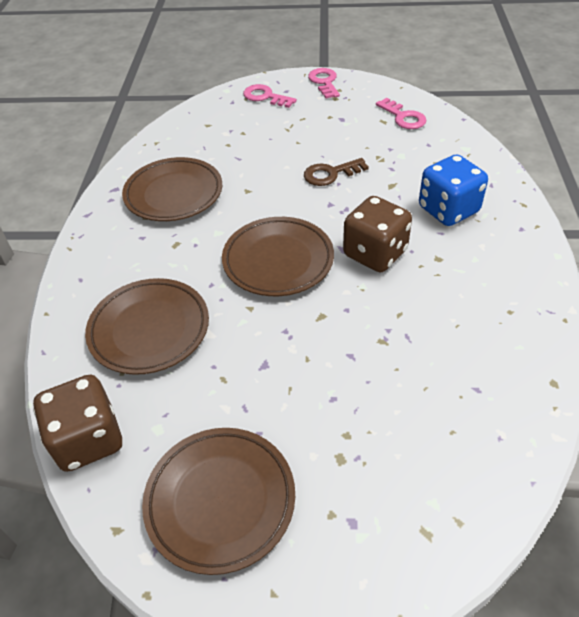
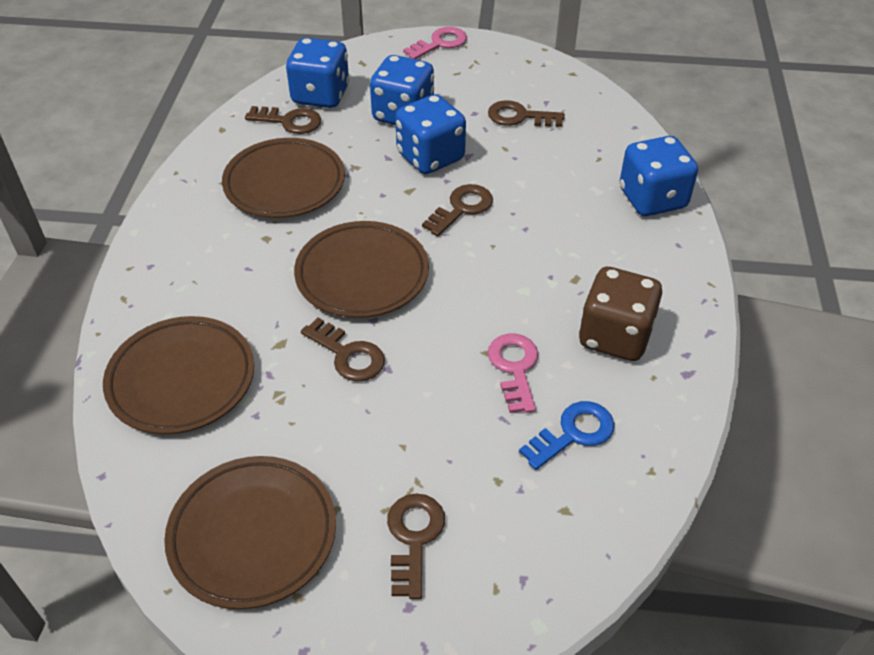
blue dice: [419,154,488,226] = 1 -> [286,38,350,108] [370,55,434,125] [395,94,466,174] [620,136,698,216] = 4
blue key: none = 0 -> [519,401,614,470] = 1
brown dice: [33,375,122,472] [343,196,412,272] = 2 -> [579,267,662,361] = 1
brown key: [304,158,369,186] = 1 -> [245,106,321,134] [301,318,385,382] [387,493,445,599] [422,184,493,236] [488,100,565,127] = 5
pink key: [243,84,297,108] [308,68,340,99] [376,98,427,129] = 3 -> [403,27,467,59] [488,334,538,413] = 2

